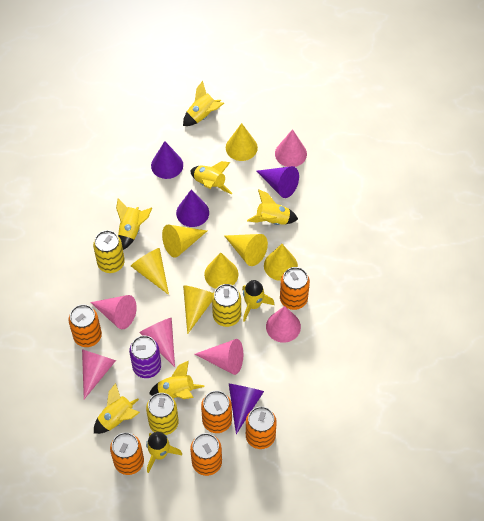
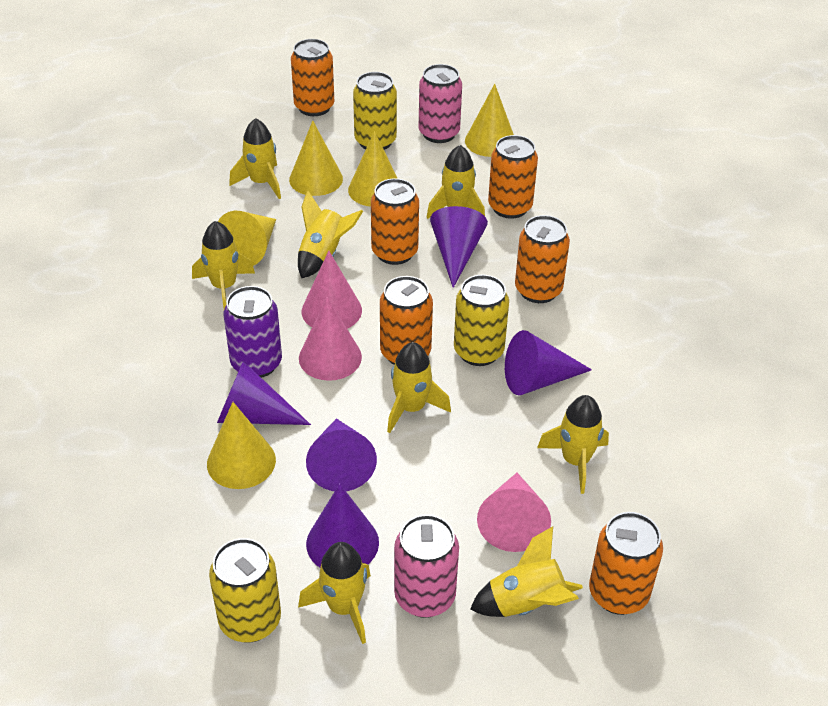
pink can: none = 0 -> [394,514,459,618] [419,64,462,143] = 2
pink cone: [82,349,116,399] [90,295,137,329] [139,318,175,367] [194,339,243,375] [266,306,301,343] [275,129,307,167] = 6 -> [299,297,362,381] [302,251,362,329] [477,473,551,552] = 3
purple cone: [151,141,183,179] [176,190,209,227] [229,384,264,434] [256,166,299,198] = 4 -> [217,361,311,425] [306,418,377,491] [306,484,379,567] [430,206,488,288] [505,330,592,395] = 5
yellow cone: [131,248,169,295] [162,225,207,258] [183,285,213,334] [204,253,238,289] [225,234,268,266] [226,123,258,161] [264,244,298,281] = 7 -> [207,402,276,489] [218,211,276,266] [289,121,343,196] [348,131,398,207] [465,84,514,157] = 5

